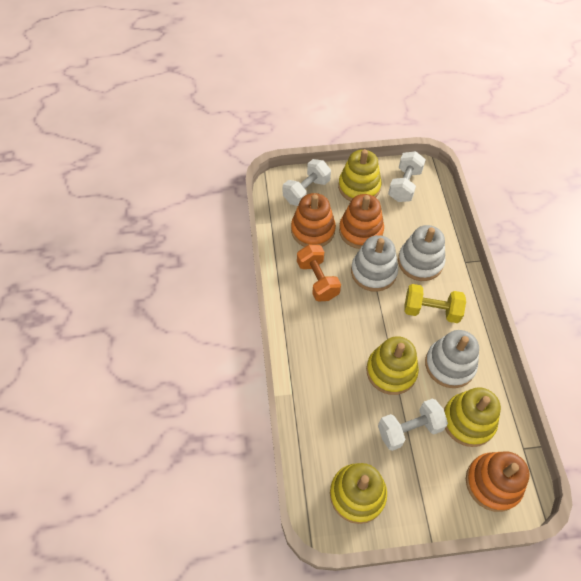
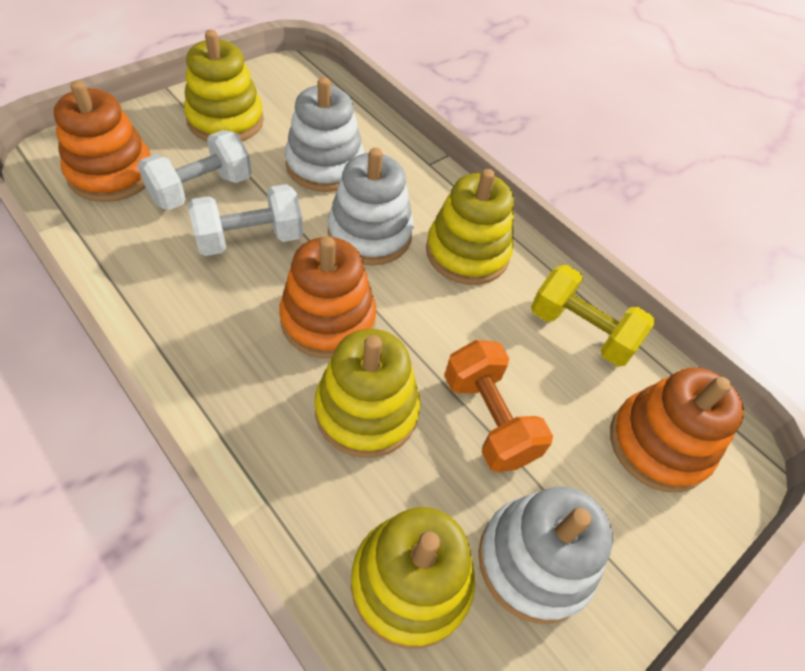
white dumbbell: [283,159,331,206] [378,398,448,451] [388,151,426,202] = 3 -> [138,130,252,210] [188,184,303,256] = 2

